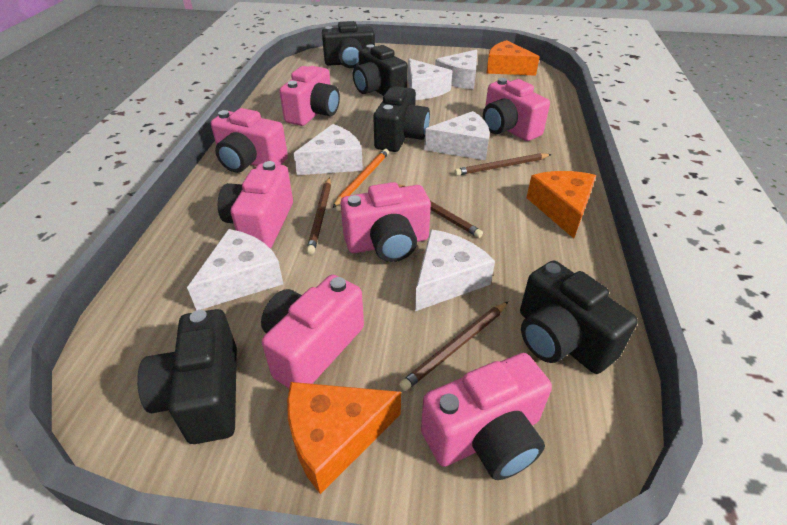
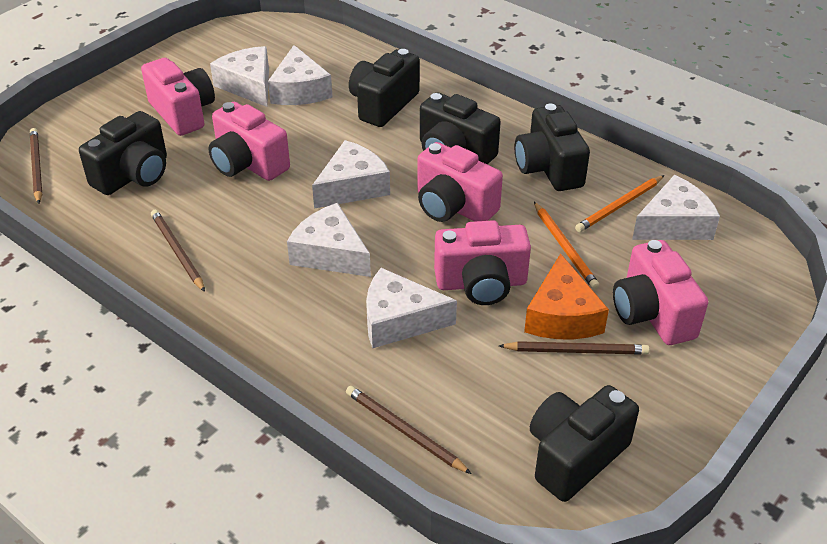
orange cheese: [287,382,401,494] [486,40,540,76] [526,171,596,239] = 3 -> [524,253,609,339] = 1
orange pencil: [333,149,389,208] = 1 -> [534,202,599,289] [575,175,664,232] = 2
pink camera: [211,108,288,173] [218,161,293,249] [261,275,364,388] [279,66,340,126] [341,182,431,262] [421,353,552,480] [483,78,550,141] = 7 -> [141,58,215,136] [208,102,290,181] [417,142,503,222] [434,220,531,305] [613,240,708,345] = 5

